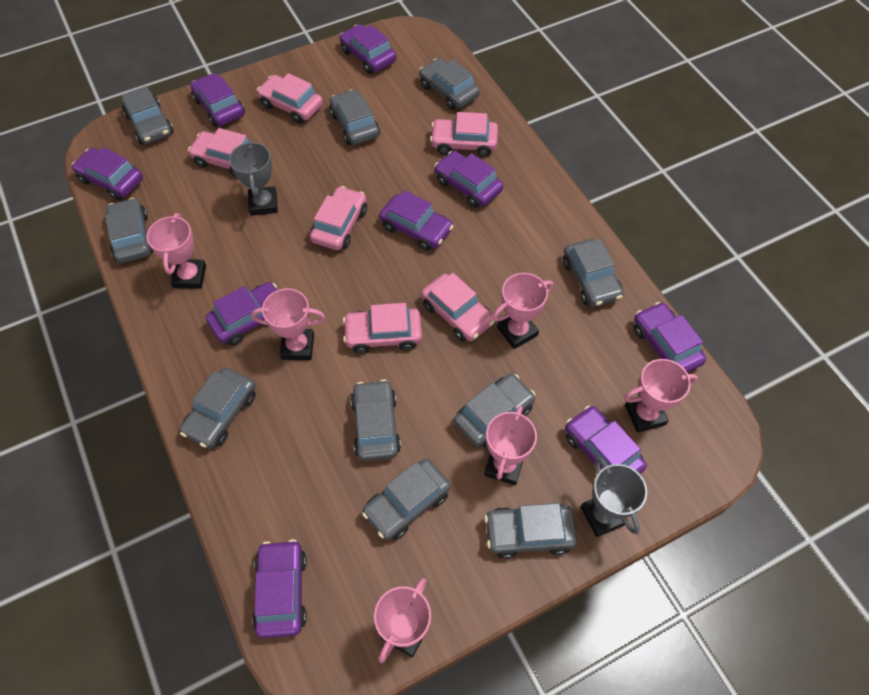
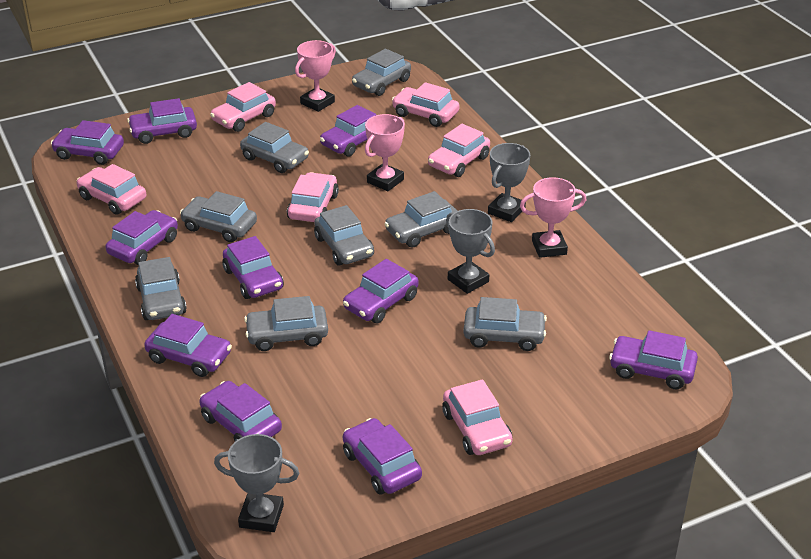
grey car: [105,198,154,263] [121,86,174,145] [180,368,256,449] [329,89,380,145] [351,379,401,461] [362,459,451,540] [419,58,480,110] [454,373,536,447] [484,503,577,559] [563,239,624,307] = 10 -> [135,257,187,320] [180,191,257,242] [240,122,309,173] [244,296,328,351] [314,205,374,266] [352,49,411,96] [384,191,457,248] [464,297,547,351] = 8
grey trophy: [229,140,278,216] [581,457,647,537] = 2 -> [214,434,299,532] [446,209,495,294] [488,143,530,222] = 3
pink trophy: [146,213,206,289] [251,288,326,360] [374,578,431,663] [484,405,537,485] [493,273,553,349] [624,359,698,433] = 6 -> [295,40,336,112] [365,114,405,191] [520,177,586,258] = 3
purple car: [72,147,143,200] [190,73,245,127] [206,282,277,346] [252,539,307,638] [340,24,396,74] [379,190,454,251] [435,151,503,208] [565,406,647,474] [634,302,706,373] = 9 -> [51,120,124,165] [106,210,178,265] [127,98,197,144] [144,314,232,377] [199,381,282,441] [223,236,284,299] [320,105,376,157] [343,259,419,323] [343,418,422,495] [609,330,698,389] = 10

